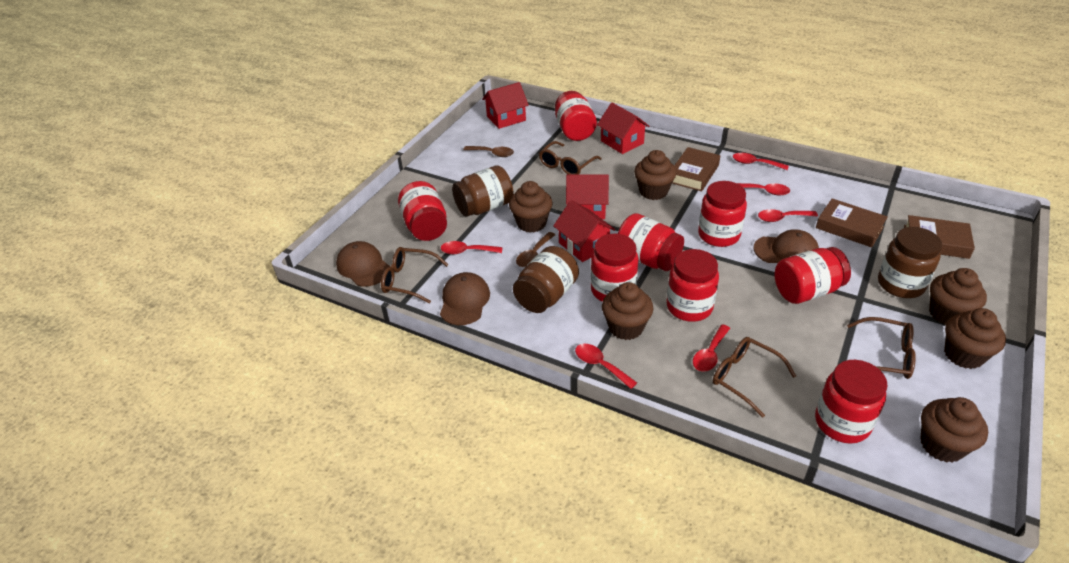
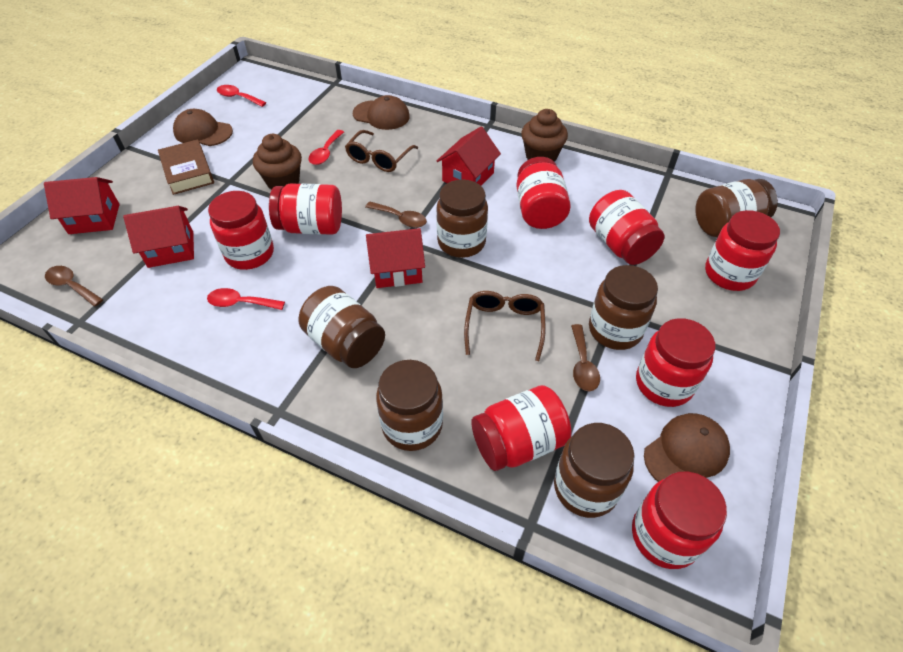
brown book: [672,147,720,192] [816,198,888,248] [904,215,975,259] = 3 -> [158,139,214,195] = 1
brown cupcake: [509,181,552,233] [602,282,653,340] [634,150,677,200] [920,397,988,463] [929,268,987,325] [944,308,1006,369] = 6 -> [253,134,302,190] [521,109,568,162] = 2
brown glasses: [381,247,448,304] [539,141,602,174] [713,337,796,418] [847,317,916,379] = 4 -> [345,130,418,172] [464,291,546,361] = 2
brown jar: [452,165,514,217] [513,246,579,313] [878,227,942,298] = 3 -> [298,286,385,368] [376,360,443,451] [436,180,488,258] [554,423,635,518] [589,265,658,350] [695,179,778,237] = 6
brown spoon: [463,146,514,157] [516,232,555,267] = 2 -> [45,266,103,307] [365,202,427,228] [571,324,600,391] = 3
red spoon: [441,241,503,254] [575,344,637,389] [693,324,730,372] [733,153,789,170] [737,183,790,195] [758,209,818,222] = 6 -> [207,288,285,310] [217,85,266,107] [308,130,344,165] = 3

